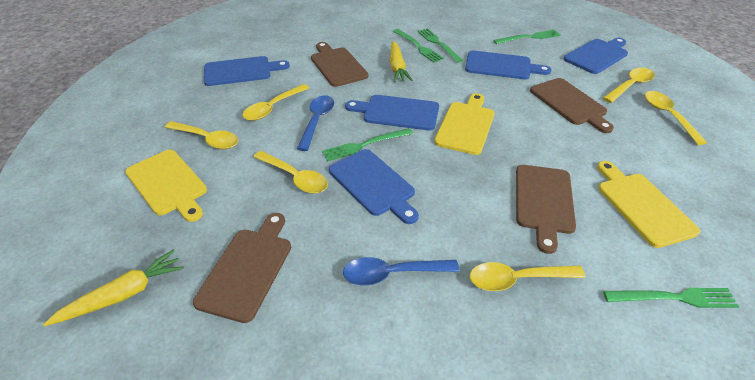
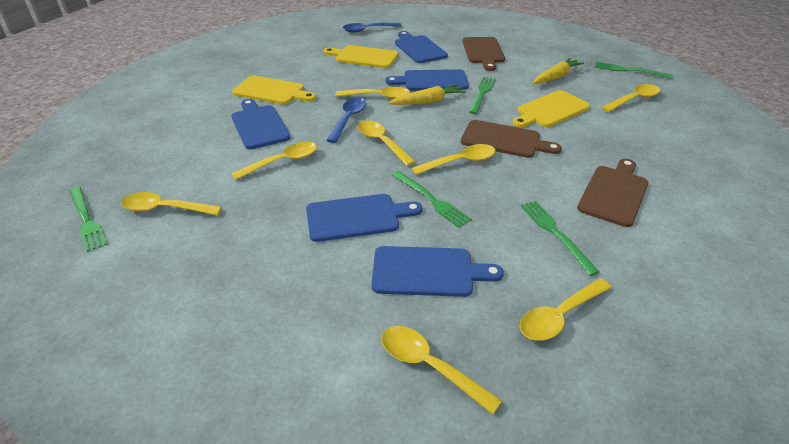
brown cutting board: [193,213,291,323] [311,42,369,87] [516,165,576,254] [530,78,614,133] = 4 -> [461,120,562,158] [463,37,505,71] [577,159,648,227] = 3
yellow spoon: [165,121,238,149] [242,84,309,121] [254,151,328,194] [470,262,586,291] [603,68,655,103] [645,91,707,145] = 6 -> [121,192,222,215] [231,142,317,180] [335,87,410,99] [358,120,416,166] [382,326,502,414] [412,144,496,175] [520,278,611,341] [601,84,660,112] = 8

